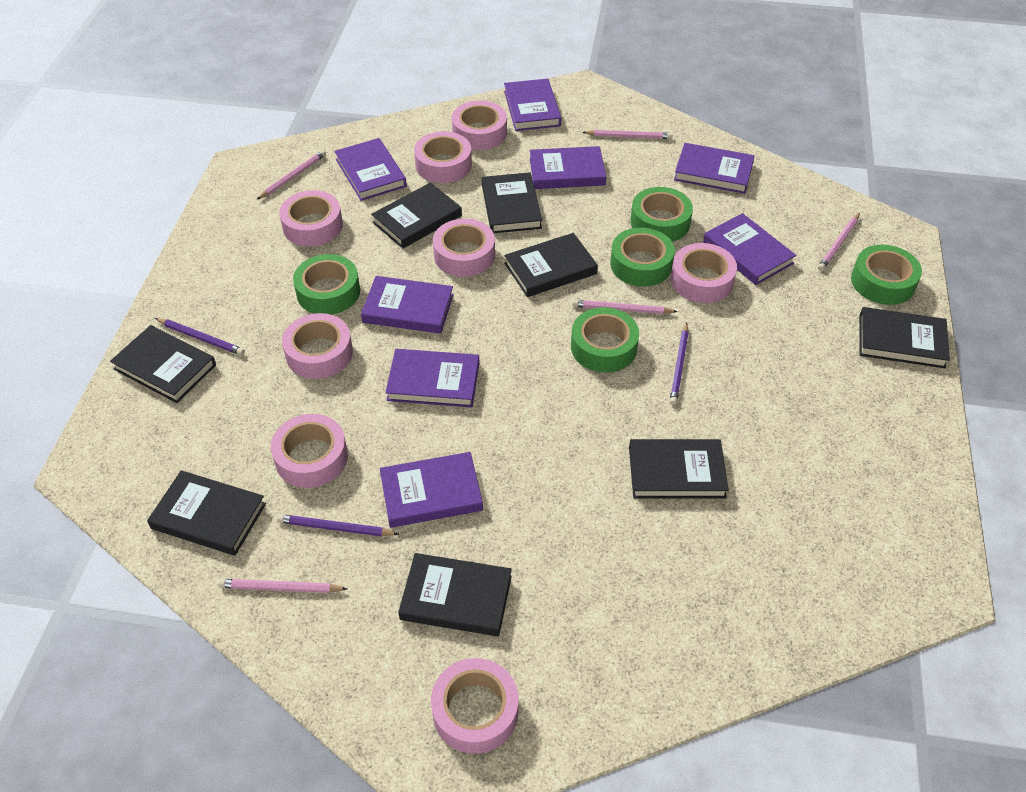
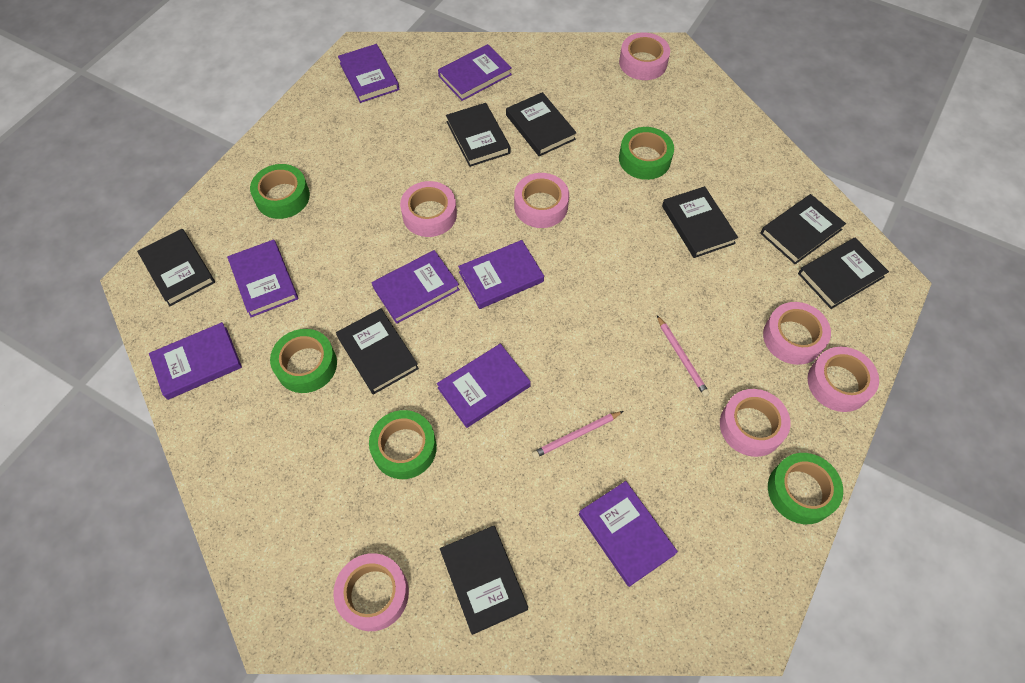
pink pencil: [218,579,347,593] [256,150,326,200] [572,300,678,314] [582,130,672,139] [818,213,860,271] = 5 -> [532,411,623,458] [657,315,710,397] = 2
pink tape: [271,414,348,488] [279,190,343,246] [282,313,353,379] [414,131,472,183] [431,658,518,754] [433,219,495,277] [452,101,507,150] [671,243,737,303] = 8 -> [333,553,409,631] [400,181,457,237] [514,173,569,228] [619,33,670,80] [720,389,790,457] [763,302,831,365] [808,347,879,412] = 7
purple pencil: [155,318,245,356] [277,514,399,537] [669,323,689,405] = 3 -> none = 0

